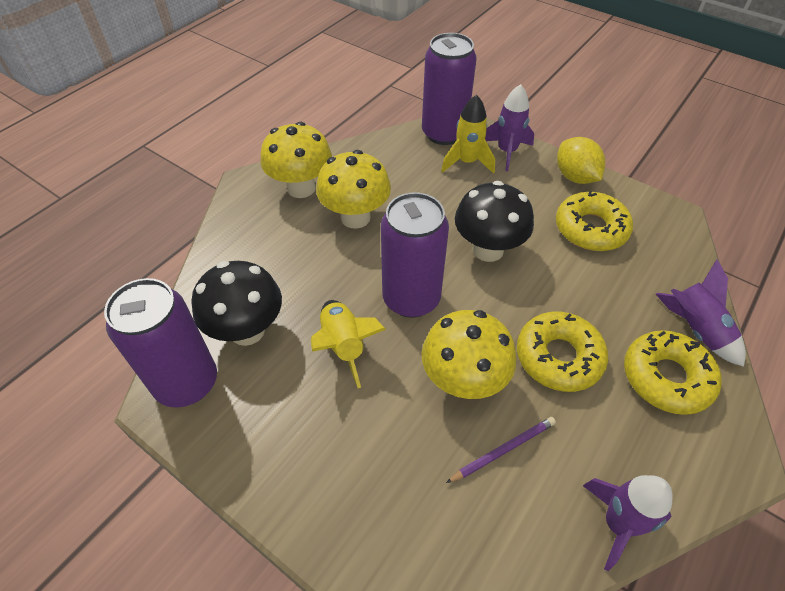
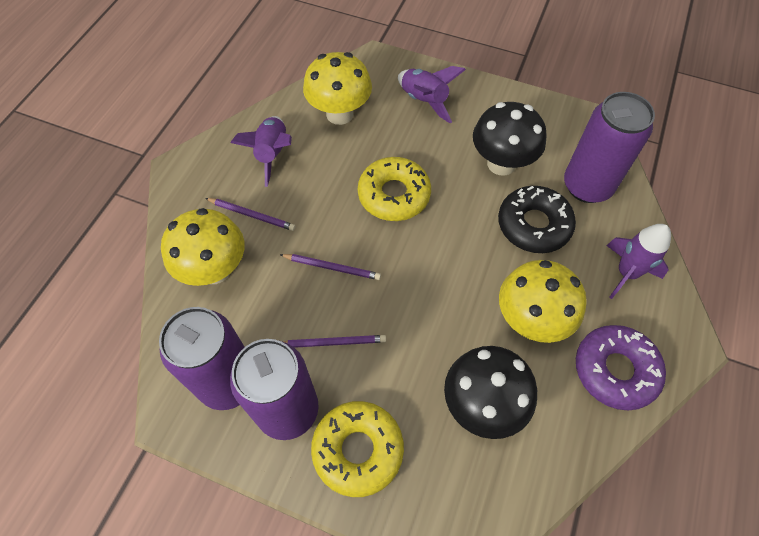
black donut: none = 0 -> [498,186,576,253] = 1
purple donut: none = 0 -> [576,325,666,411] = 1
purple pencil: [446,417,556,483] = 1 -> [205,198,296,231] [280,254,381,280] [284,335,386,348] = 3
yellow donut: [517,312,608,392] [556,191,633,251] [624,330,722,415] = 3 -> [311,401,404,497] [358,157,431,221] = 2
yellow lemon: [557,137,606,184] = 1 -> none = 0
yellow rocket: [311,300,386,388] [441,95,495,174] = 2 -> none = 0

